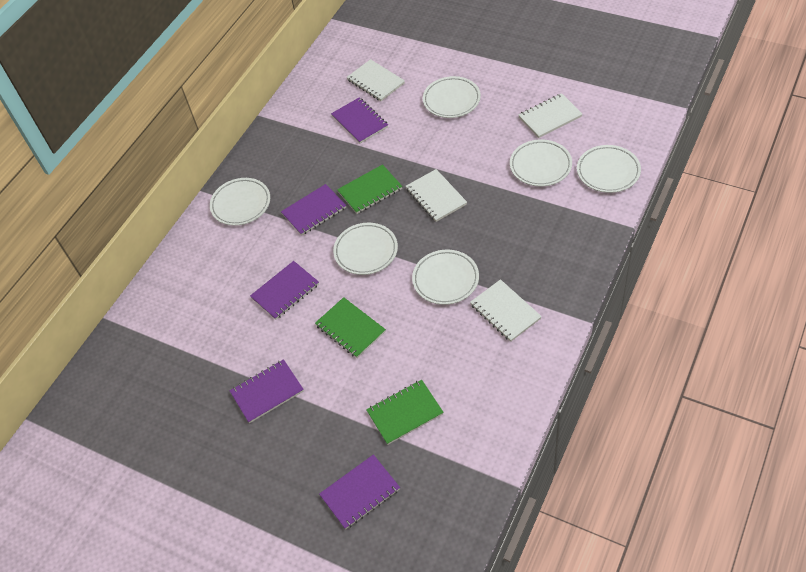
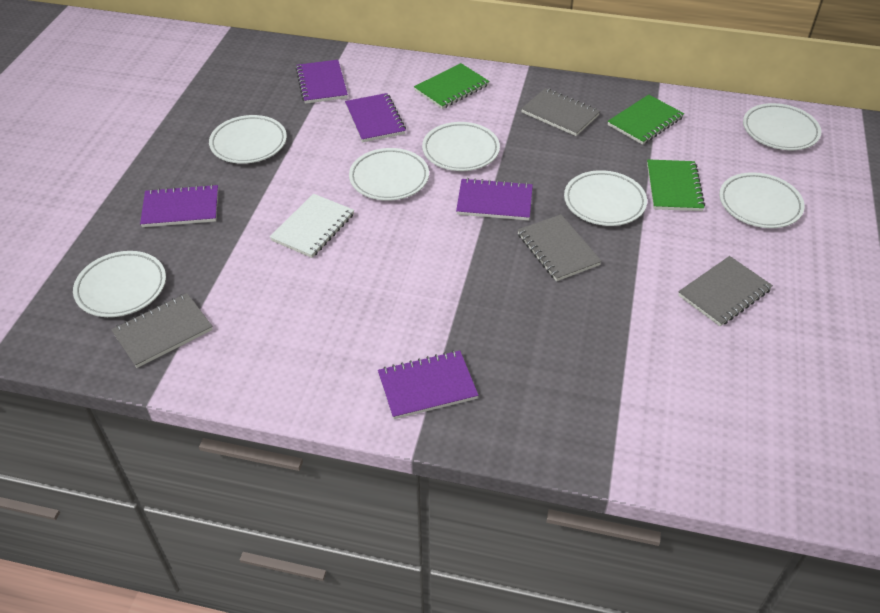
grey notebook: none = 0 -> [111,293,213,368] [518,214,602,281] [521,88,600,136] [678,256,773,326] = 4
white notebook: [347,59,405,101] [406,169,467,222] [470,279,542,342] [518,93,582,138] = 4 -> [270,194,354,258] = 1
white plate: [210,178,270,226] [333,223,398,275] [412,250,479,305] [423,76,481,118] [510,139,572,186] [577,145,641,193] = 6 -> [73,251,166,317] [209,115,287,164] [349,148,429,201] [422,122,500,171] [564,170,647,226] [719,172,805,228] [743,103,821,150] = 7

